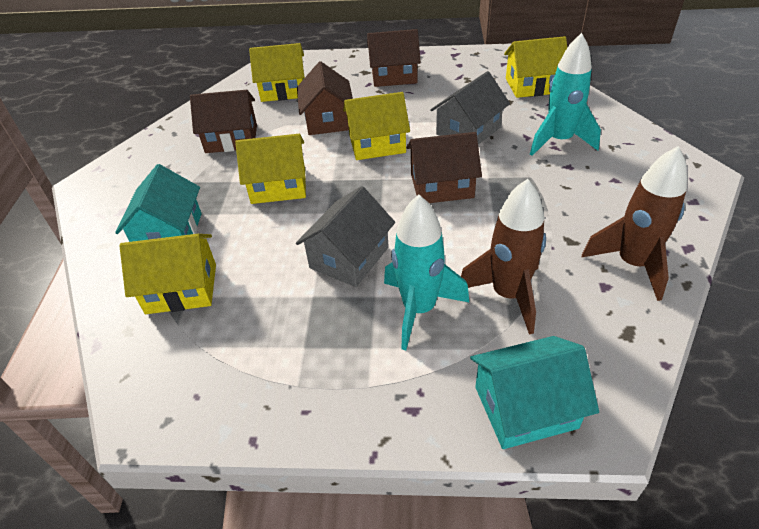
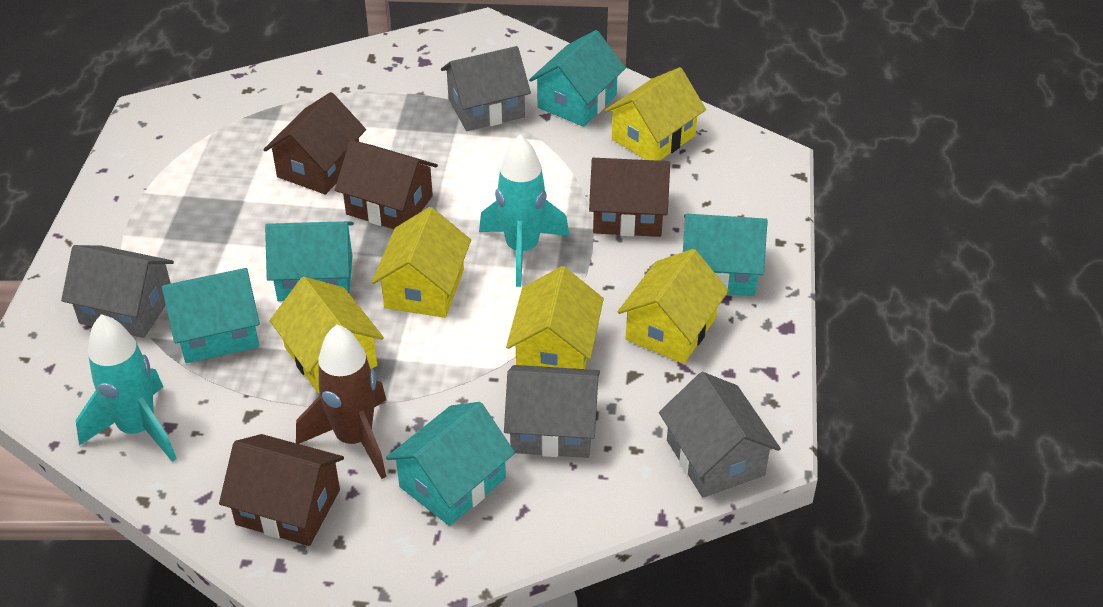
brown rocket: [461,179,546,335] [581,146,687,301] = 2 -> [296,325,386,479] = 1
grey house: [296,186,395,287] [430,71,510,145] = 2 -> [61,245,174,338] [441,46,531,131] [504,365,600,458] [659,372,781,498] = 4
turquoise house: [115,164,202,242] [470,336,599,449] = 2 -> [162,268,260,363] [265,221,354,302] [386,402,515,526] [529,30,626,127] [683,214,767,296] = 5

